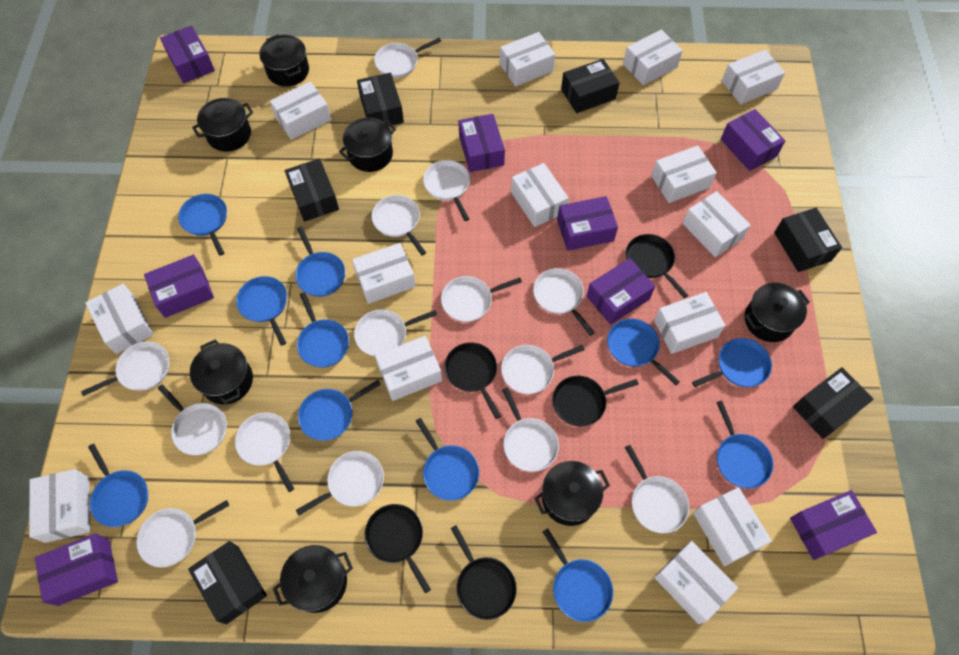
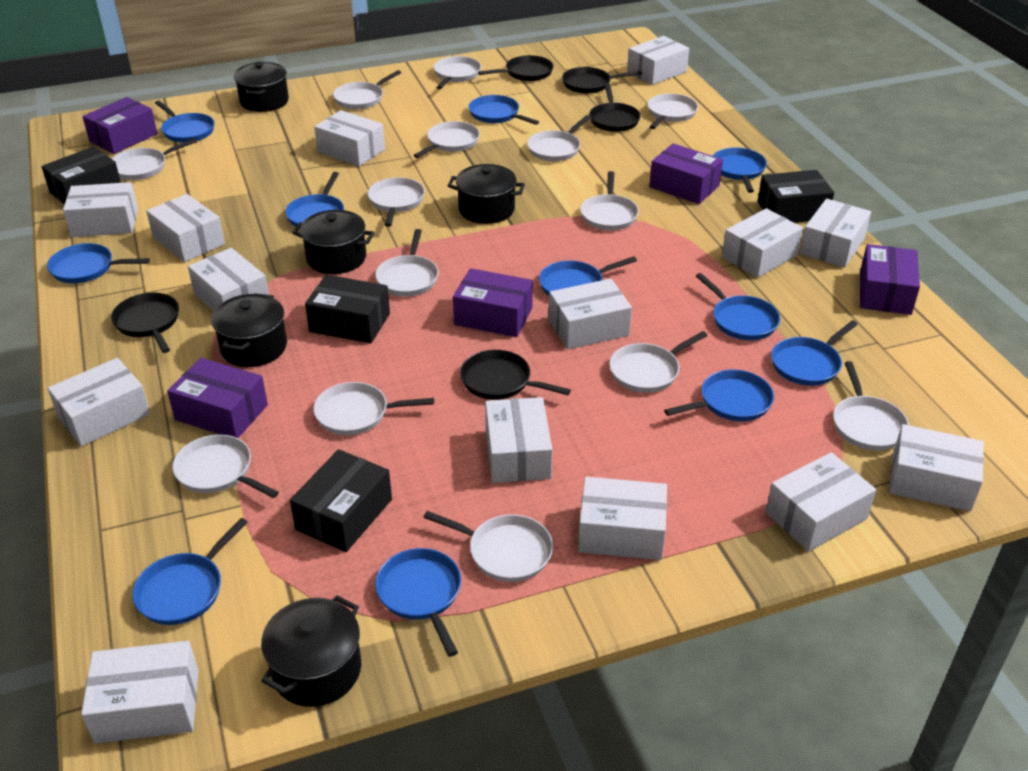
black box: [188,541,267,624] [285,159,339,222] [357,73,404,126] [561,59,620,113] [774,208,842,272] [793,367,874,439] = 6 -> [41,146,121,204] [290,449,392,552] [305,275,390,343] [758,170,834,223] = 4
black pot: [190,339,253,404] [192,98,253,152] [259,34,309,87] [273,545,353,613] [339,117,396,172] [535,461,610,526] [744,283,810,342] = 7 -> [211,293,287,367] [234,62,289,112] [261,595,361,707] [292,210,374,274] [448,164,525,224] = 5
purple box: [35,533,118,606] [144,255,214,318] [160,25,215,83] [459,114,505,172] [557,196,618,251] [587,258,655,325] [721,109,785,171] [790,490,877,560] = 8 -> [82,97,158,154] [167,358,268,438] [453,268,533,337] [649,143,723,204] [860,244,920,315] = 5

